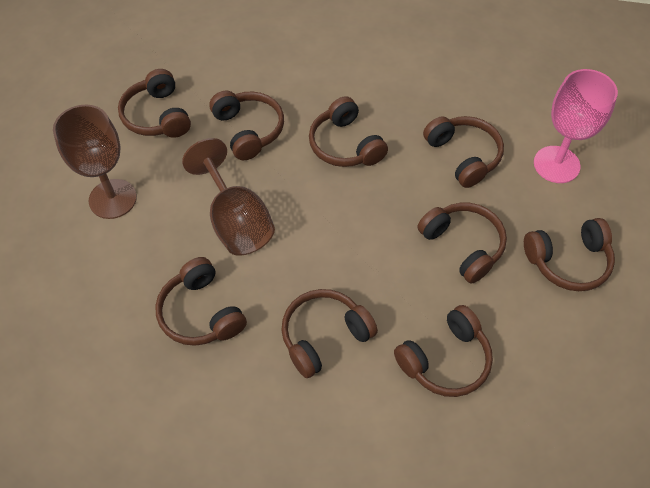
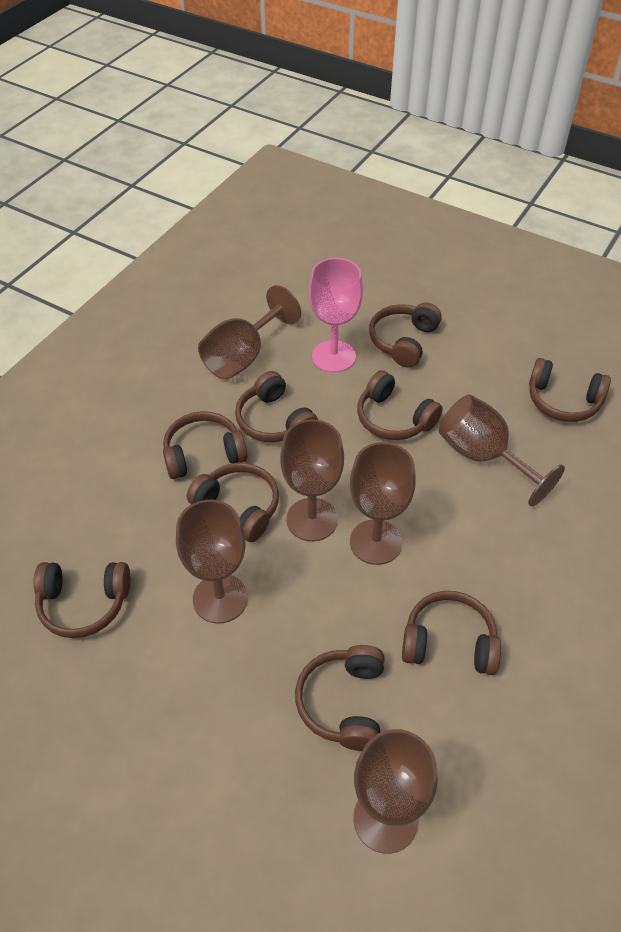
brown goblet: [53,105,137,219] [182,138,275,256] = 2 -> [176,500,248,624] [198,285,301,380] [280,419,344,541] [350,442,416,565] [354,729,438,854] [439,395,565,507] = 6

